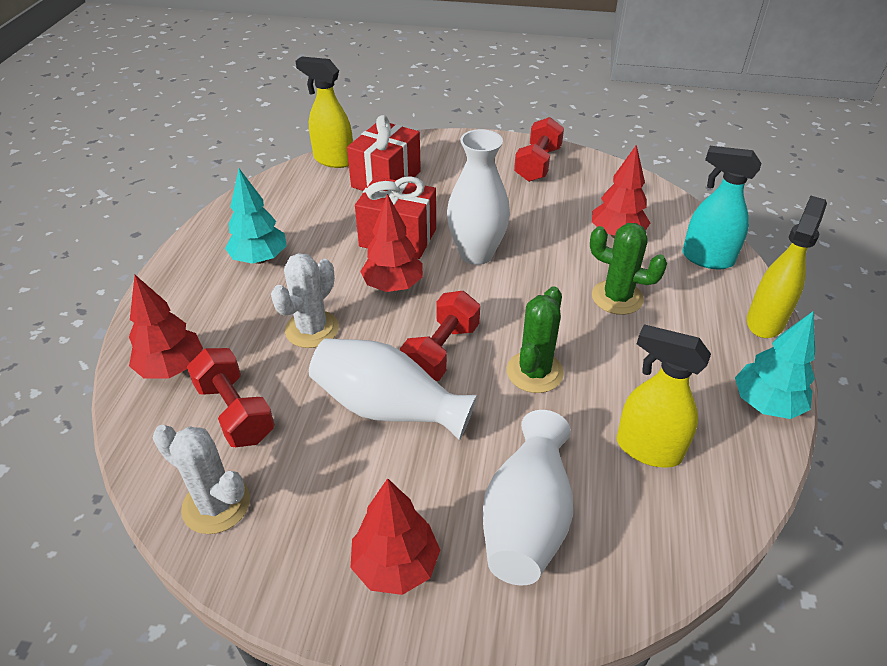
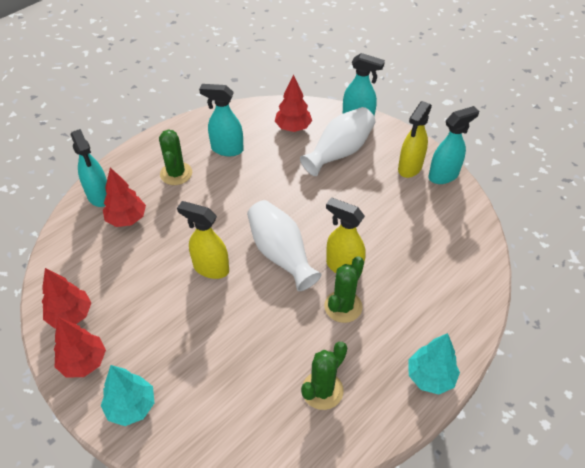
green cactus: [507,286,564,393] [590,223,667,315] = 2 -> [159,129,192,185] [301,342,347,410] [324,256,364,323] = 3
red dumbbell: [187,348,275,447] [400,291,480,381] [514,117,564,182] = 3 -> none = 0
red gift: [347,115,421,191] [355,176,436,259] = 2 -> none = 0
turquoise spray bottle: [682,146,761,269] = 1 -> [71,129,107,207] [199,84,244,156] [343,53,385,116] [428,106,479,184] = 4
white cactus: [153,425,250,534] [271,253,339,348] = 2 -> none = 0
white vase: [309,338,477,440] [447,129,510,265] [482,410,573,585] = 3 -> [247,200,322,291] [300,107,375,176] = 2

